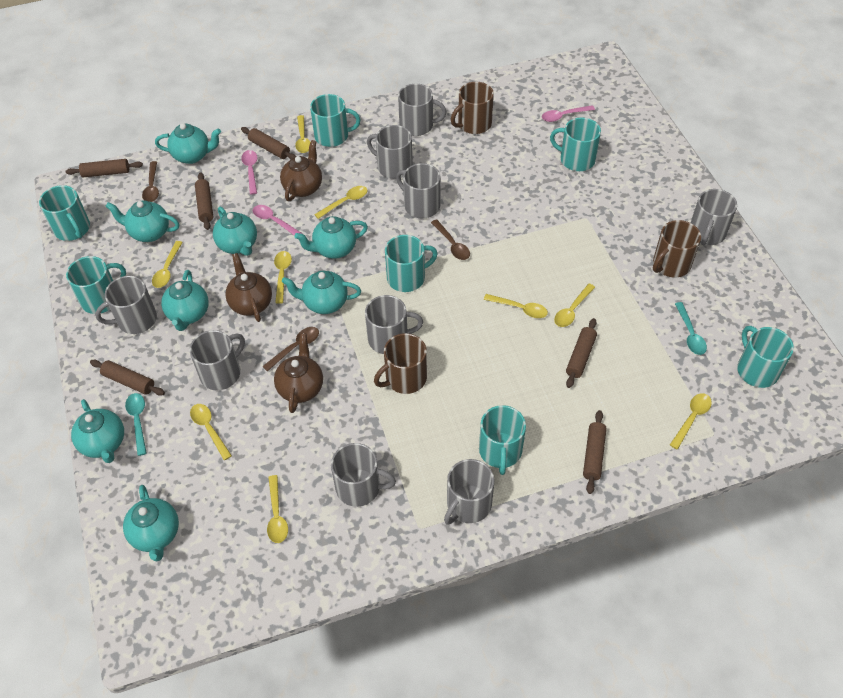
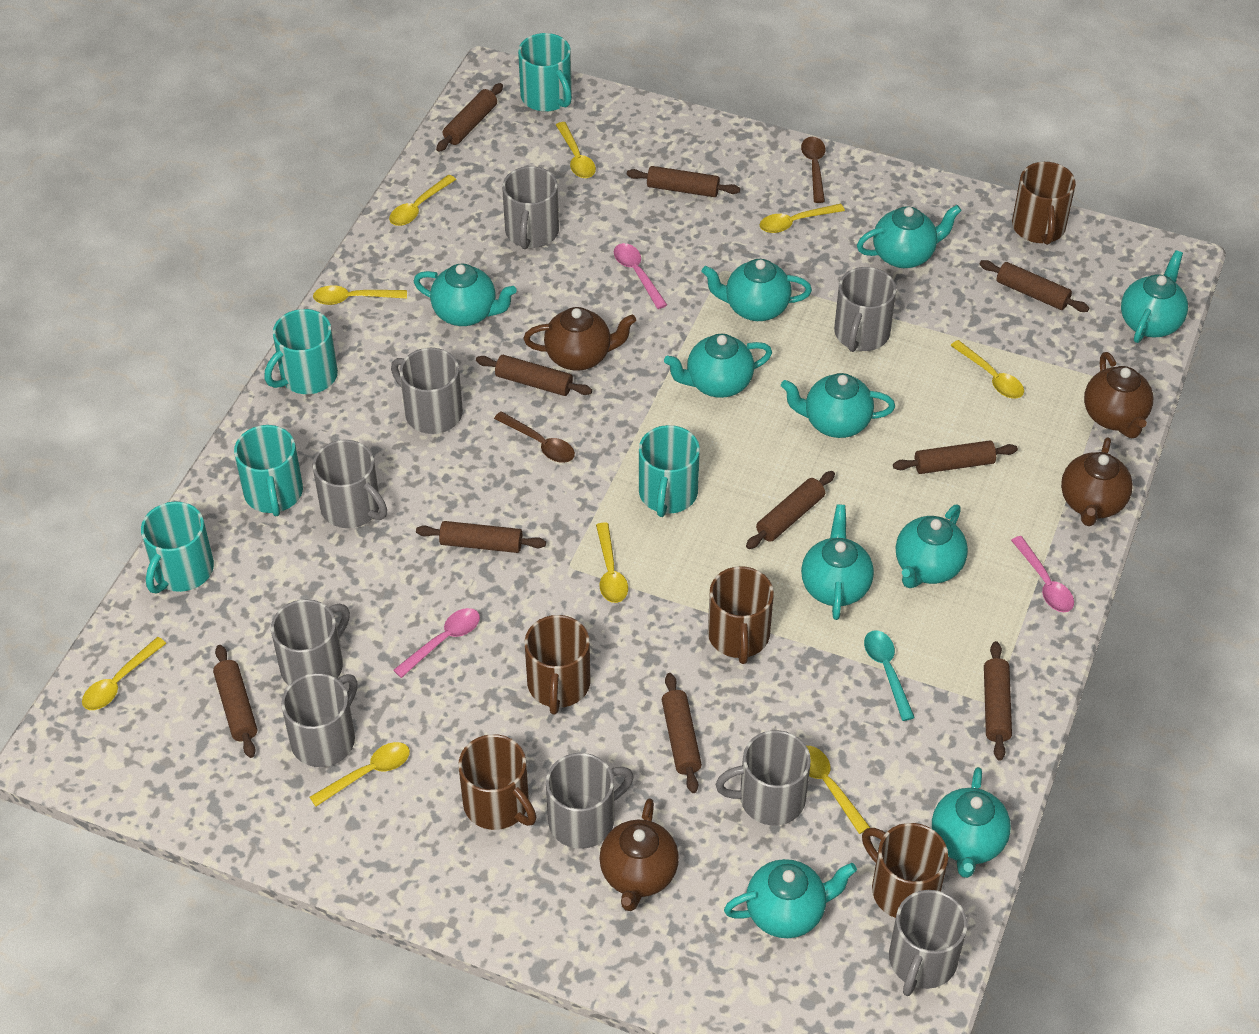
brown mug: [374,333,427,394] [451,82,494,134] [653,220,701,278] = 3 -> [458,734,536,830] [525,615,591,714] [708,566,774,664] [862,823,948,918] [1012,162,1076,245] = 5
brown rolling pin: [66,159,143,177] [90,360,165,396] [195,173,213,230] [241,127,296,159] [566,318,597,388] [583,410,607,494] = 6 -> [213,645,257,758] [416,521,546,553] [436,83,503,152] [476,355,592,396] [627,166,740,197] [662,673,702,793] [746,471,835,549] [893,440,1018,474] [980,260,1089,312] [984,641,1012,761] = 10
brown spoon: [142,161,159,202] [262,327,319,372] [431,219,470,260] = 3 -> [494,411,575,463] [801,137,826,203] = 2
brown teapot: [225,253,272,322] [274,333,323,413] [280,140,322,201] = 3 -> [524,307,636,371] [599,798,679,911] [1061,437,1133,526] [1084,352,1153,438] = 4
turquoise mug: [39,185,90,241] [66,256,126,314] [310,94,361,147] [385,235,438,292] [479,405,526,475] [550,118,601,171] [737,326,794,388] = 7 -> [141,501,214,593] [234,425,303,516] [264,309,338,394] [518,33,572,112] [639,425,700,517] = 5
turquoise spoon: [125,393,147,456] [675,302,707,355] = 2 -> [864,630,915,721] = 1
turquoise teapot: [71,399,124,463] [105,200,179,242] [123,485,179,561] [155,123,221,164] [161,270,209,331] [213,207,257,256] [282,271,361,314] [294,216,368,259] = 8 -> [414,263,517,326] [664,333,772,398] [702,259,812,321] [724,859,857,938] [781,373,895,438] [801,504,874,620] [857,205,962,268] [896,505,968,588] [932,767,1011,878] [1121,250,1188,343] = 10

